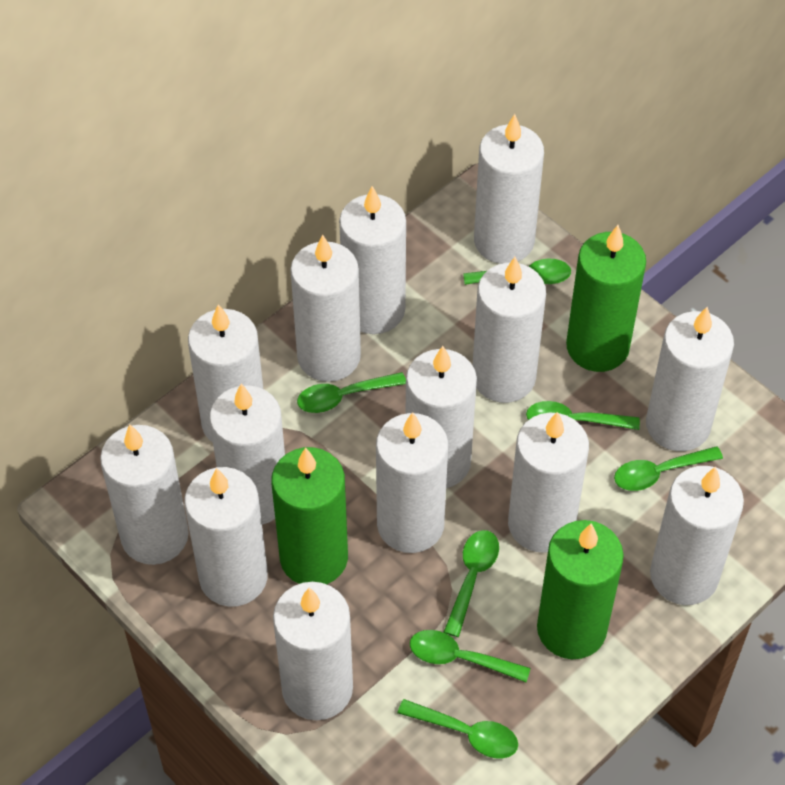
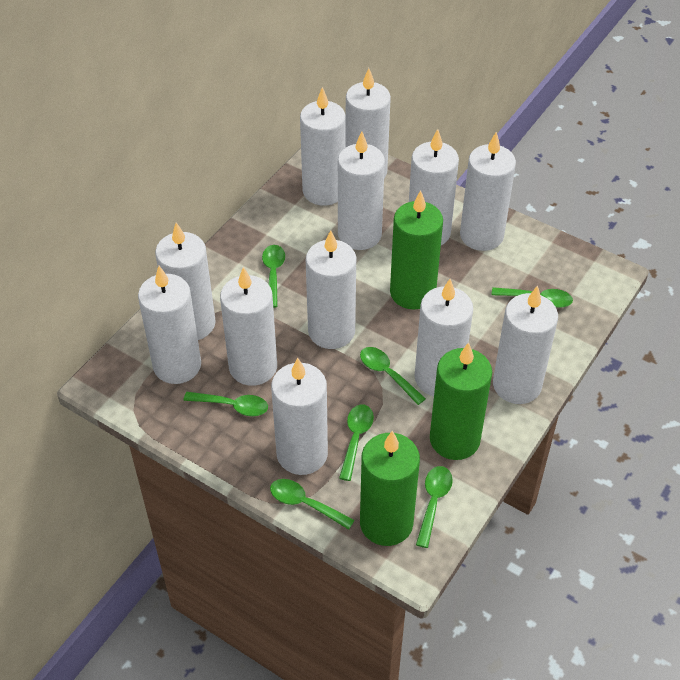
white candle: [100,424,189,565] [184,467,268,607] [188,304,263,442] [209,384,285,525] [273,582,353,720] [290,235,361,382] [339,186,406,334] [376,412,448,553] [406,346,477,488] [472,257,546,403] [474,114,544,264] [508,412,589,553] [646,307,734,451] [650,466,744,605] = 14 -> [138,266,201,384] [155,222,216,340] [220,267,277,386] [271,358,328,475] [300,87,346,206] [306,230,356,349] [338,131,385,250] [345,68,391,178] [409,129,459,245] [415,279,473,396] [460,132,516,251] [493,285,558,404] = 12

